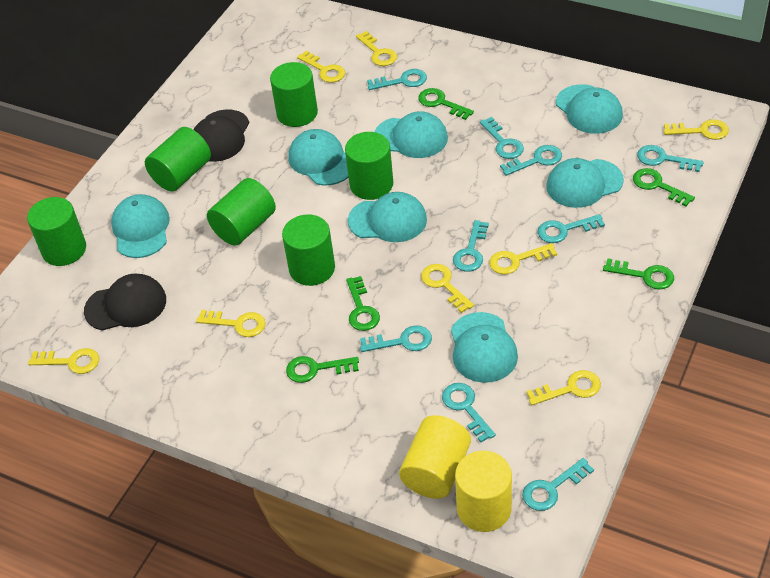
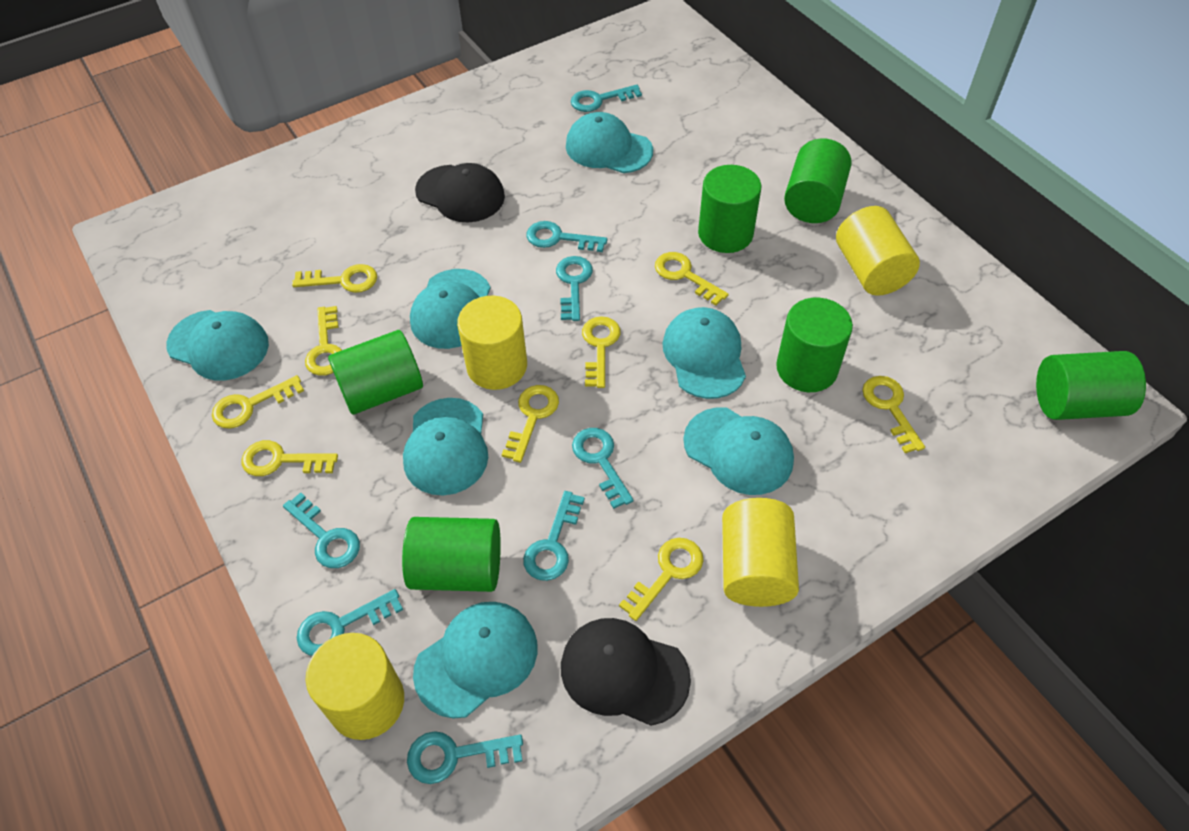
green key: [286,356,359,383] [346,276,380,331] [418,88,474,120] [603,258,674,289] [633,168,695,207] = 5 -> none = 0
turquoise key: [360,325,432,352] [367,69,427,90] [442,383,496,442] [453,220,489,272] [480,117,524,159] [500,145,562,176] [522,458,594,511] [538,214,605,243] [637,145,704,172] = 9 -> [283,492,360,568] [297,589,403,656] [407,731,523,784] [523,491,585,581] [526,221,607,252] [556,256,593,321] [571,85,642,112] [572,428,634,509] = 8
yellow cylinder: [399,415,471,499] [455,451,512,532] = 2 -> [306,633,404,740] [457,296,527,390] [722,498,799,607] [836,206,920,296] = 4
yellow key: [28,348,99,374] [196,310,265,337] [297,50,345,83] [356,31,397,66] [421,264,474,313] [489,243,557,275] [526,370,601,405] [664,119,729,140] = 8 -> [212,375,304,429] [241,440,338,476] [292,264,377,293] [305,306,342,376] [502,385,559,463] [582,316,620,388] [619,538,703,621] [655,252,729,306] [862,376,925,453] = 9

